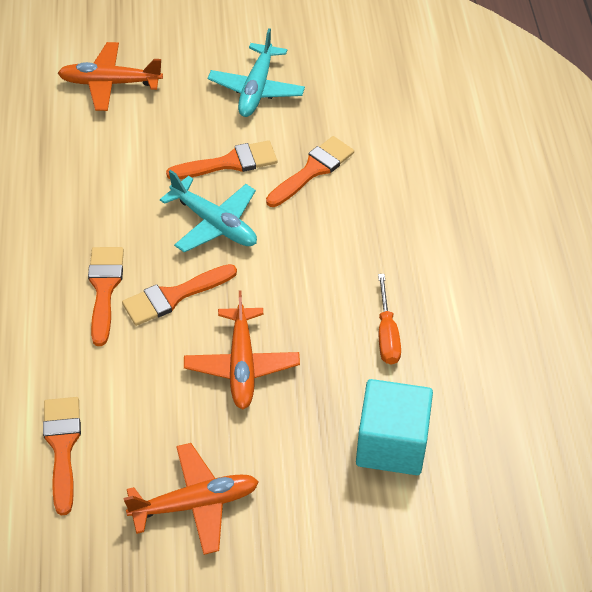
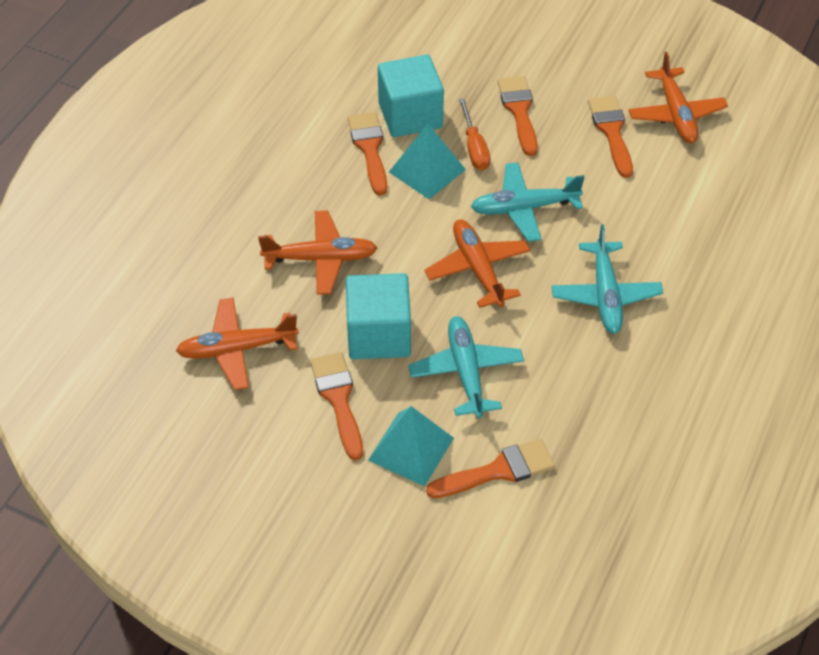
orange plane: [58,42,163,111] [124,443,259,555] [184,291,300,409] = 3 -> [176,297,299,390] [258,211,377,295] [425,219,530,308] [629,52,728,143] = 4
turquoise cube: [356,379,433,475] = 1 -> [346,273,411,359] [378,54,444,137] = 2
turquoise plane: [160,170,257,252] [208,28,305,117] = 2 -> [409,316,524,418] [471,162,585,242] [551,224,663,334] = 3
turquoise pyramid: none = 0 -> [368,406,454,486] [389,124,466,199] = 2

